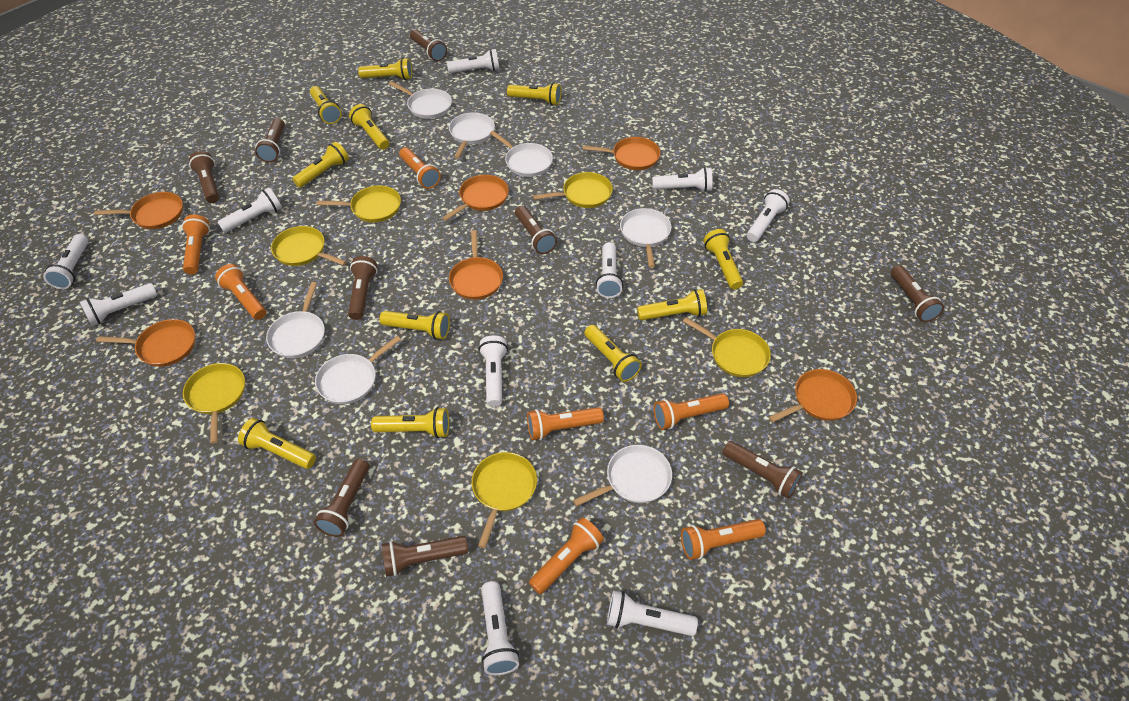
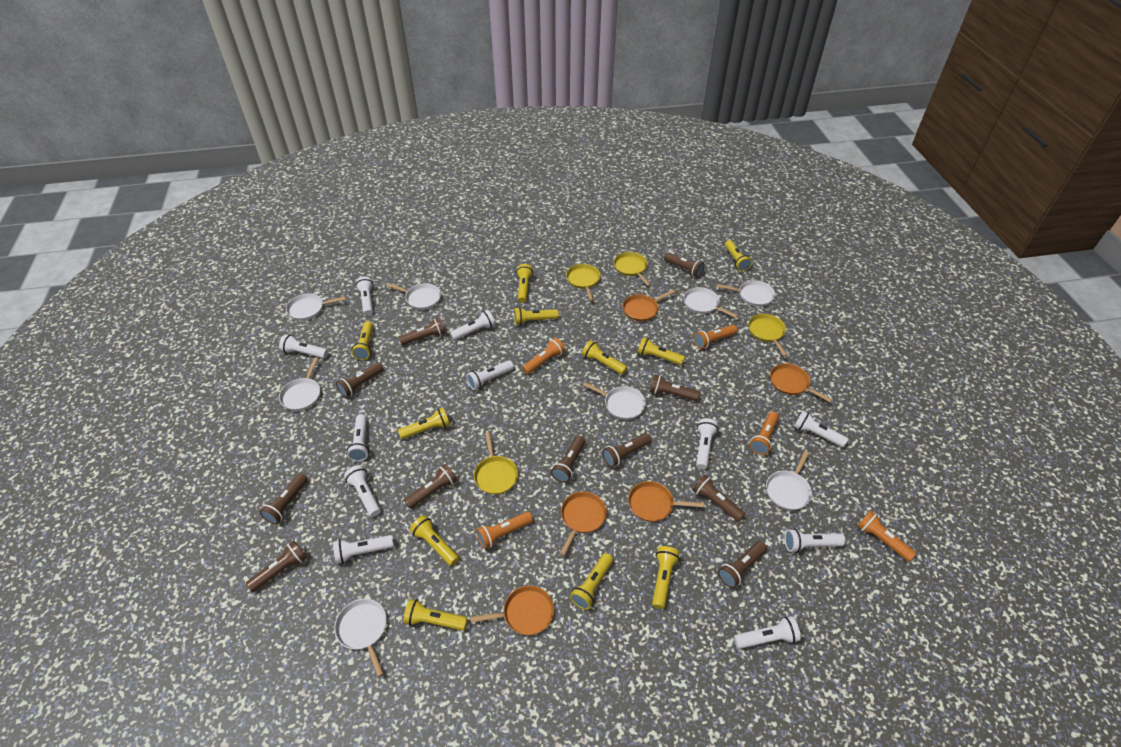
brown flashlight: [189,151,219,203] [255,118,285,162] [314,459,369,537] [348,256,377,320] [382,536,468,577] [410,29,447,61] [515,206,557,254] [723,441,803,498] [891,265,944,322] = 9 -> [245,541,307,592] [260,473,308,524] [336,363,383,398] [398,318,445,345] [404,464,457,509] [551,436,585,483] [602,433,652,467] [650,375,700,401] [664,253,705,277] [692,474,745,522] [718,541,767,588] = 11
orange flashlight: [182,215,210,274] [215,264,266,320] [399,147,441,189] [527,407,604,440] [529,518,604,594] [654,393,729,430] [681,519,766,560] = 7 -> [476,512,533,549] [522,338,565,374] [694,325,737,349] [750,412,779,455] [857,511,917,562] = 5
orange pan: [94,192,183,229] [96,319,195,367] [442,175,509,221] [449,230,503,300] [583,137,661,170] [769,369,857,422] = 6 -> [470,586,554,635] [560,492,607,556] [623,290,675,321] [628,481,704,522] [770,363,833,402] = 5
white flashlight: [43,234,88,289] [80,283,157,326] [218,188,282,233] [447,49,499,73] [479,335,508,407] [481,581,519,675] [596,242,623,298] [607,591,698,636] [652,167,713,192] [747,189,790,242] = 10 -> [279,334,328,358] [333,535,394,564] [344,465,381,517] [347,414,369,461] [356,276,374,316] [450,310,495,340] [467,360,514,390] [696,418,718,469] [734,616,801,649] [785,529,846,553] [794,411,848,447] = 11
white pan: [266,282,325,358] [315,336,401,404] [389,81,452,119] [449,112,495,159] [490,131,553,177] [573,445,672,506] [620,208,671,268] = 7 -> [279,357,320,411] [286,294,346,320] [334,599,387,677] [386,283,441,310] [583,382,646,420] [684,287,738,318] [717,280,775,306] [766,451,812,510] = 8
yellow pan: [183,363,245,444] [271,226,347,266] [317,185,401,222] [471,452,537,548] [533,172,613,208] [683,317,771,377] = 6 -> [474,432,518,495] [566,264,601,301] [614,252,651,286] [748,314,788,357] = 4

